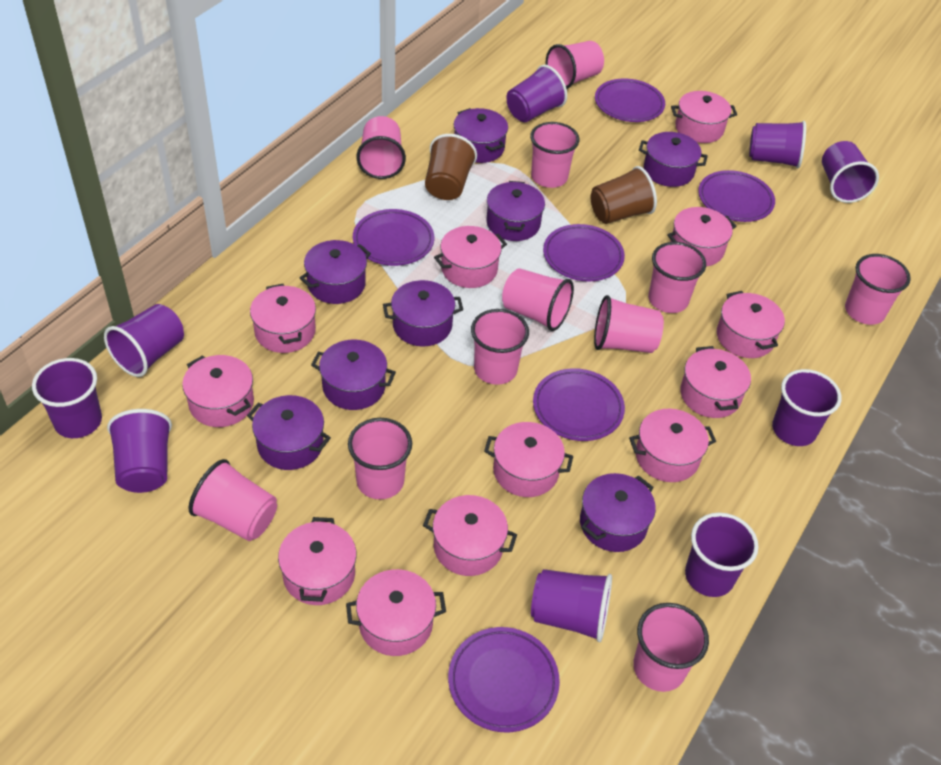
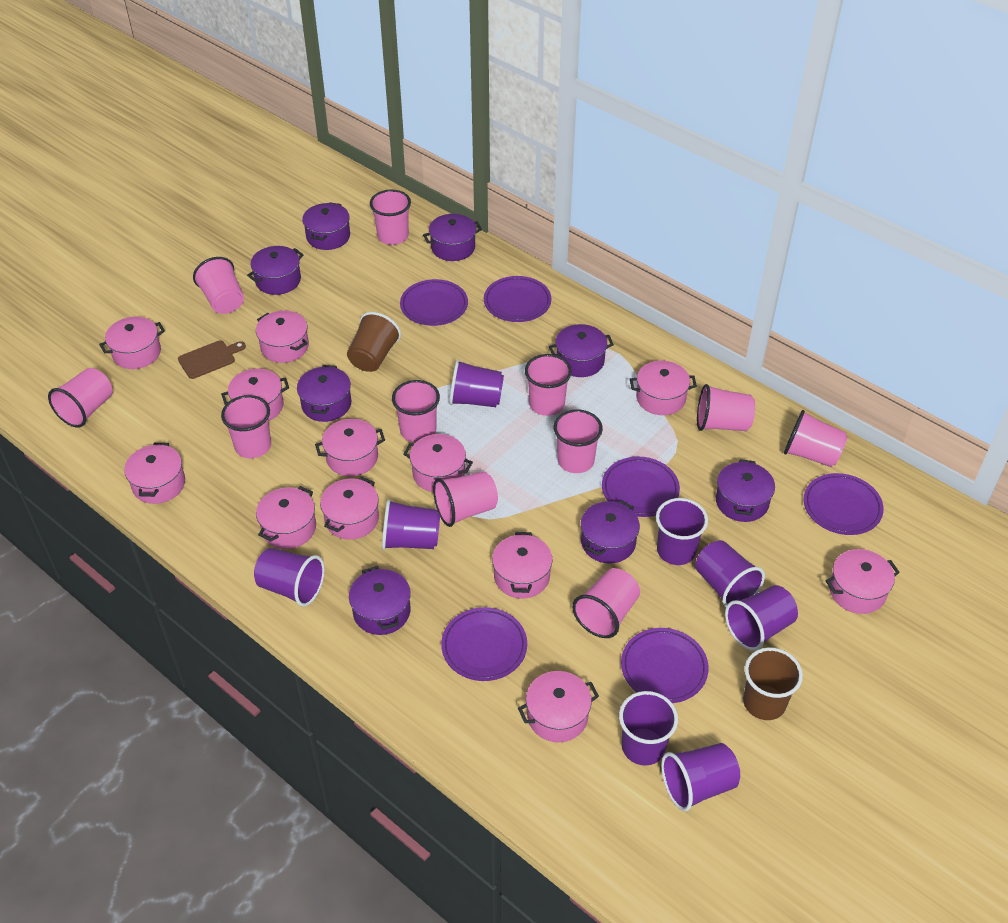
brown cutting board: none = 0 -> [178,341,246,379] = 1
purple cup: [32,358,102,438] [104,304,184,377] [107,409,172,493] [507,65,567,122] [531,569,612,642] [685,512,759,597] [749,121,806,168] [772,369,842,446] [822,141,879,203] = 9 -> [254,548,325,606] [382,499,440,550] [449,359,504,407] [619,691,678,766] [656,498,708,565] [661,743,740,811] [695,540,765,607] [725,585,798,651] = 8

